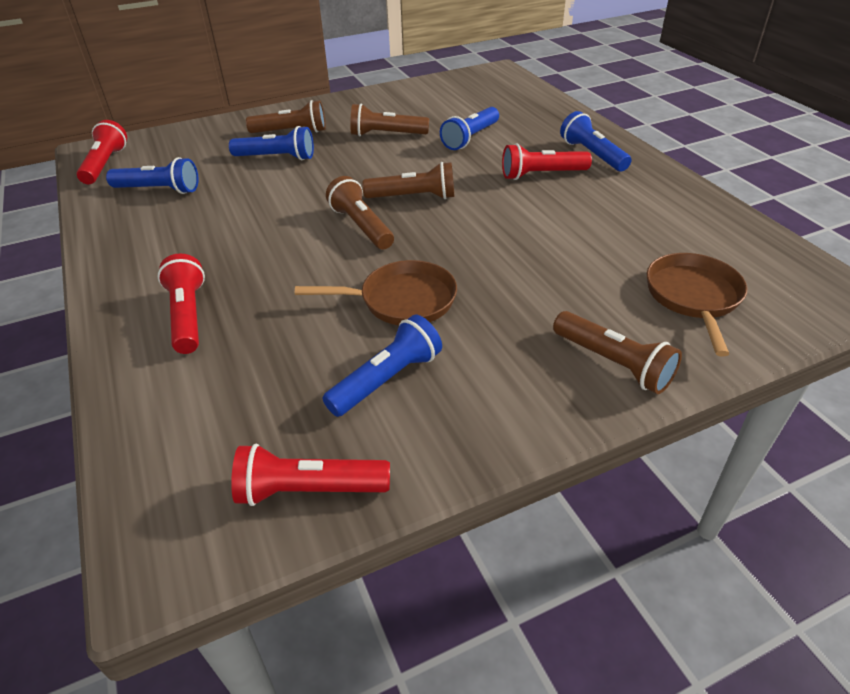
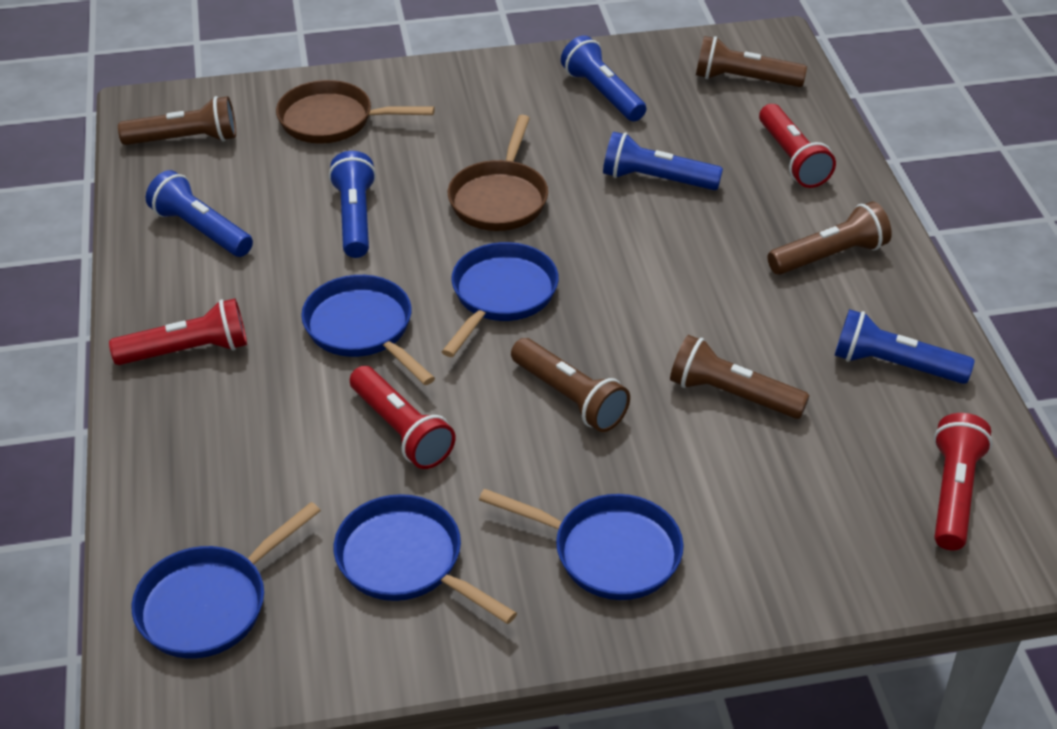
blue pan: none = 0 -> [132,502,321,659] [301,275,435,385] [334,494,517,624] [442,242,559,357] [479,488,684,600] = 5

